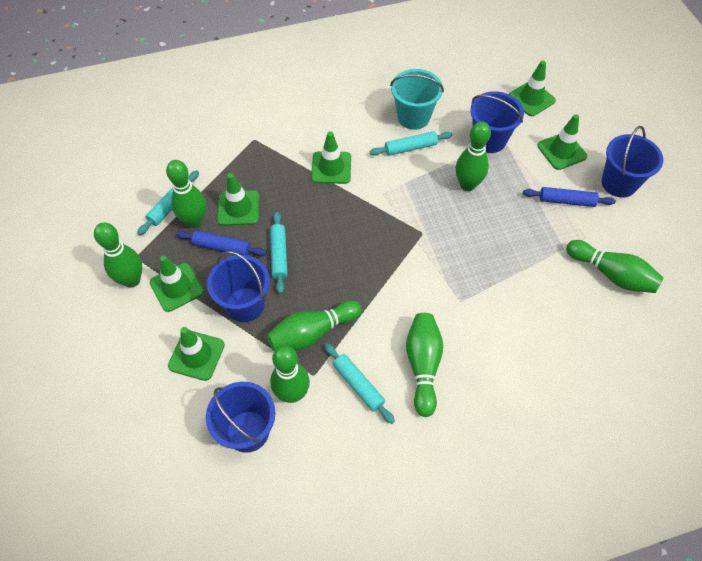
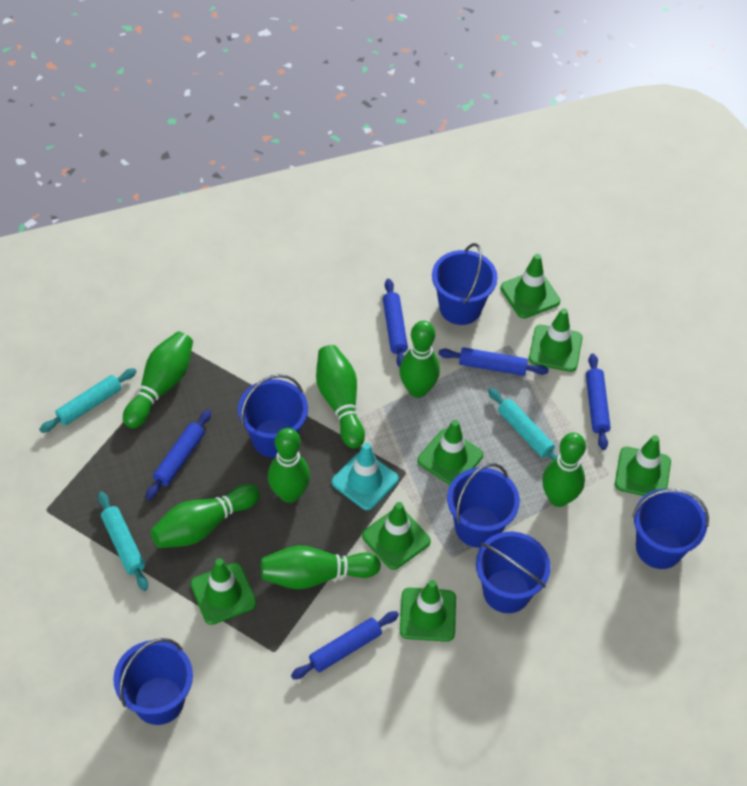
blue bucket: [206,382,276,453] [207,251,270,322] [470,91,524,153] [601,126,663,198] = 4 -> [113,638,193,725] [238,374,308,458] [432,243,498,325] [447,463,520,548] [476,532,551,613] [632,489,709,569] = 6
blue rolling pin: [176,231,267,256] [523,187,616,207] = 2 -> [146,410,211,500] [291,611,399,679] [383,279,408,367] [438,347,549,376] [586,353,611,450] = 5
green traffic cone: [150,255,204,312] [168,327,225,381] [217,173,259,226] [311,131,351,184] [509,61,556,116] [538,114,587,170] = 6 -> [190,558,257,625] [362,502,431,570] [400,580,456,642] [418,420,483,485] [500,254,560,319] [529,308,582,372] [615,435,671,496] = 7
turquoise bucket: [390,69,444,130] = 1 -> none = 0
turquoise rolling pin: [137,170,199,235] [270,212,288,294] [324,343,395,424] [370,131,452,156] = 4 -> [39,368,137,433] [98,491,148,591] [488,388,558,461] = 3
turquoise traffic cone: none = 0 -> [332,443,399,510] = 1

